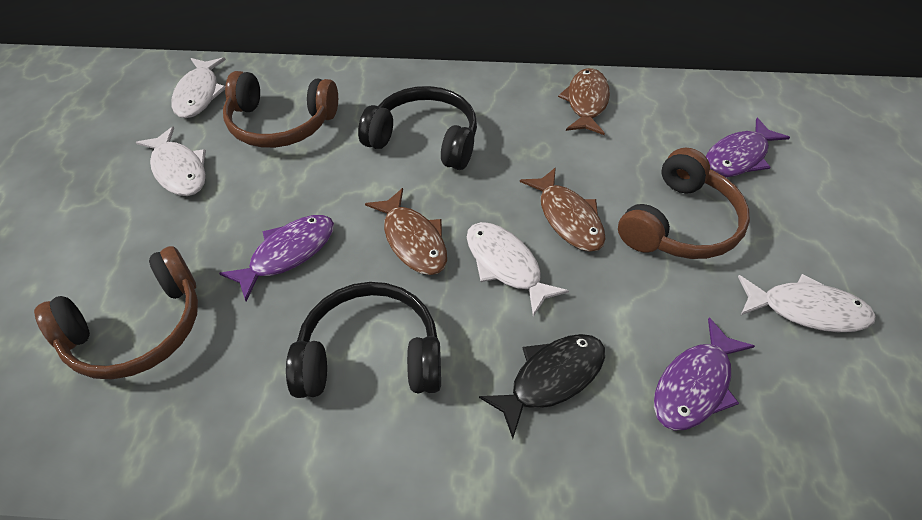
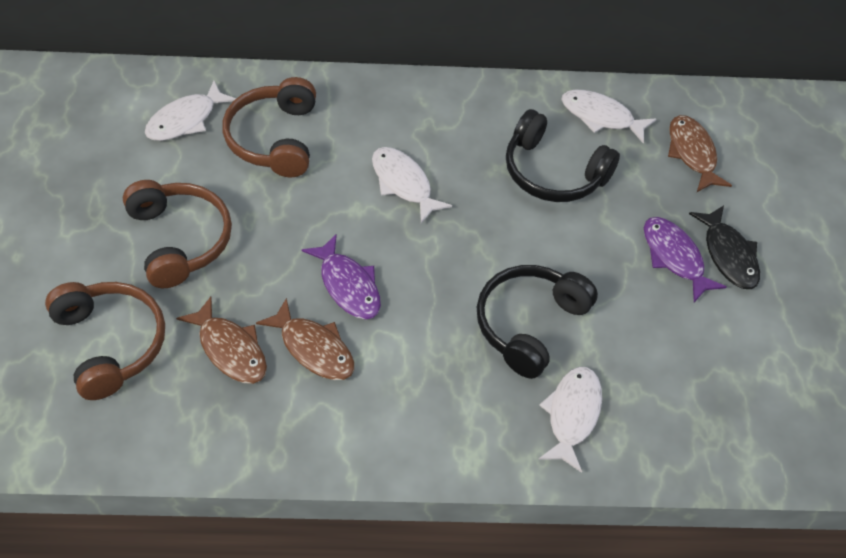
purple fish: [219,215,334,301] [654,318,755,431] [706,118,790,177] = 3 -> [302,234,381,319] [644,217,726,302] = 2

